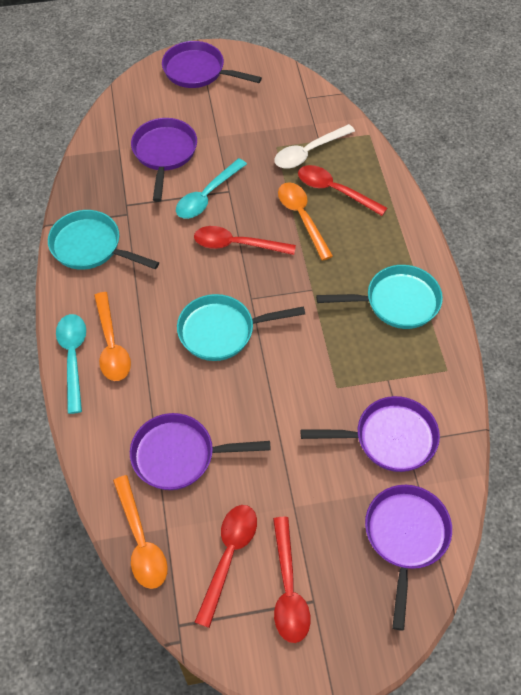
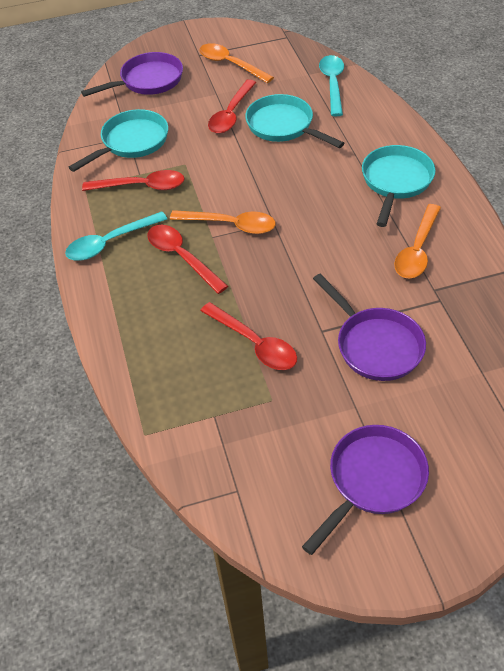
purple pan: [130,413,270,490] [131,118,197,202] [162,41,262,88] [301,396,440,472] [365,485,452,631] = 5 -> [81,52,183,97] [302,425,429,555] [313,274,426,381] = 3
white spoon: [275,124,355,169] = 1 -> none = 0

